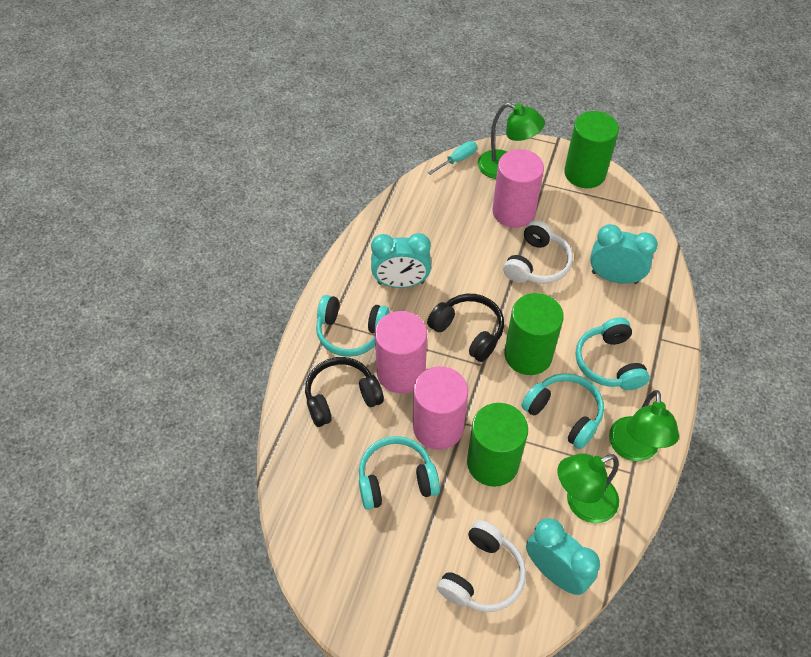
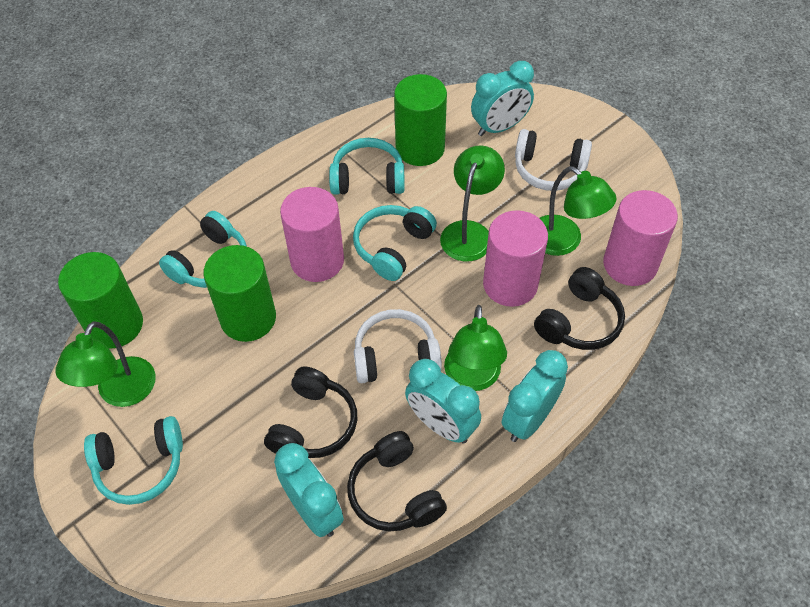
black headphones: [305,357,384,427] [427,294,504,362] = 2 -> [264,366,357,458] [347,431,447,531] [534,267,625,350] = 3
green lamp: [478,103,545,179] [557,453,619,523] [609,390,679,461] = 3 -> [55,321,156,407] [440,145,505,262] [444,305,507,391] [539,166,617,256] = 4
turquoise clock: [371,233,431,288] [526,518,600,595] [590,224,658,284] = 3 -> [274,443,344,537] [405,359,481,444] [471,61,534,136] [502,350,568,442] = 4
turquoise screwdriver: [428,141,477,175] = 1 -> none = 0

